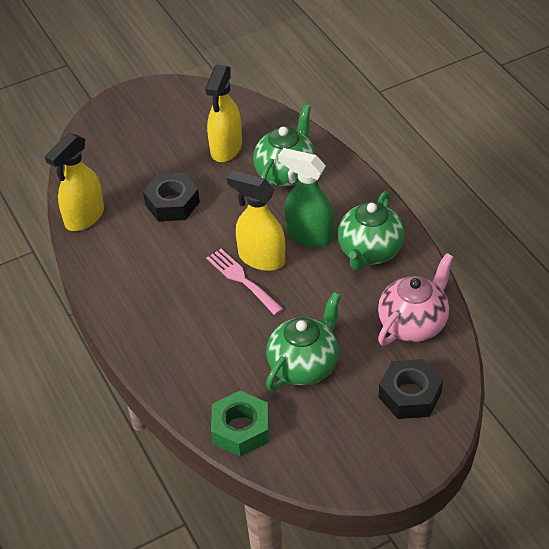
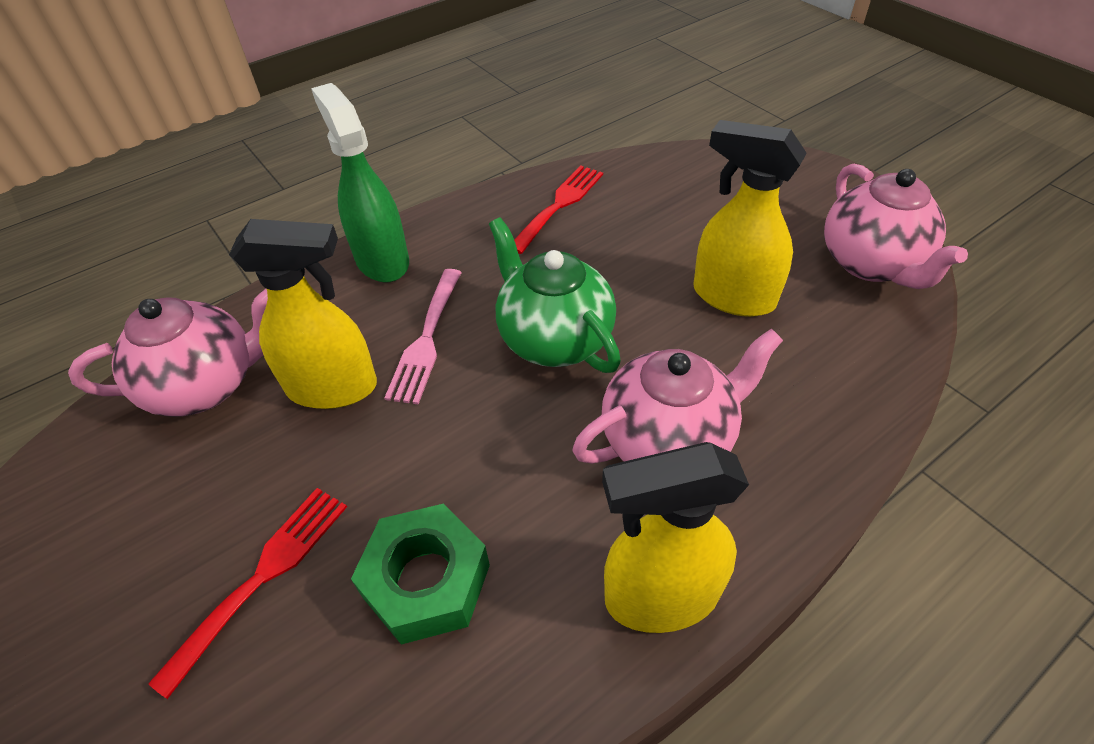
black nut: [143,173,200,221] [379,359,443,419] = 2 -> none = 0
green teapot: [253,105,316,187] [266,292,341,391] [338,191,405,271] = 3 -> [489,217,621,373] = 1
pink teapot: [378,253,453,346] = 1 -> [68,289,268,417] [572,329,783,464] [824,164,968,289] = 3
red fork: none = 0 -> [148,488,347,699] [514,165,603,254] = 2

